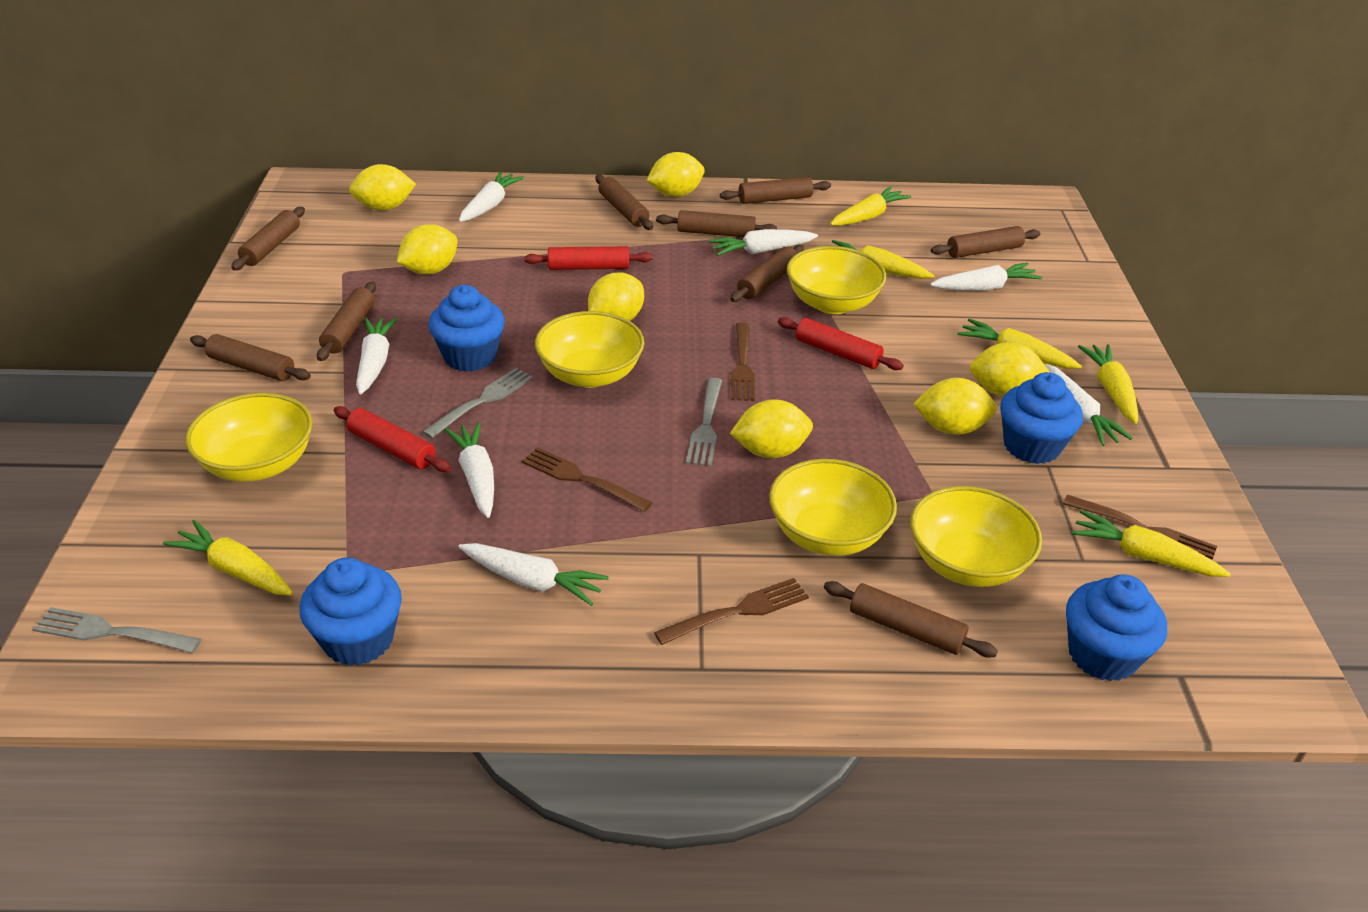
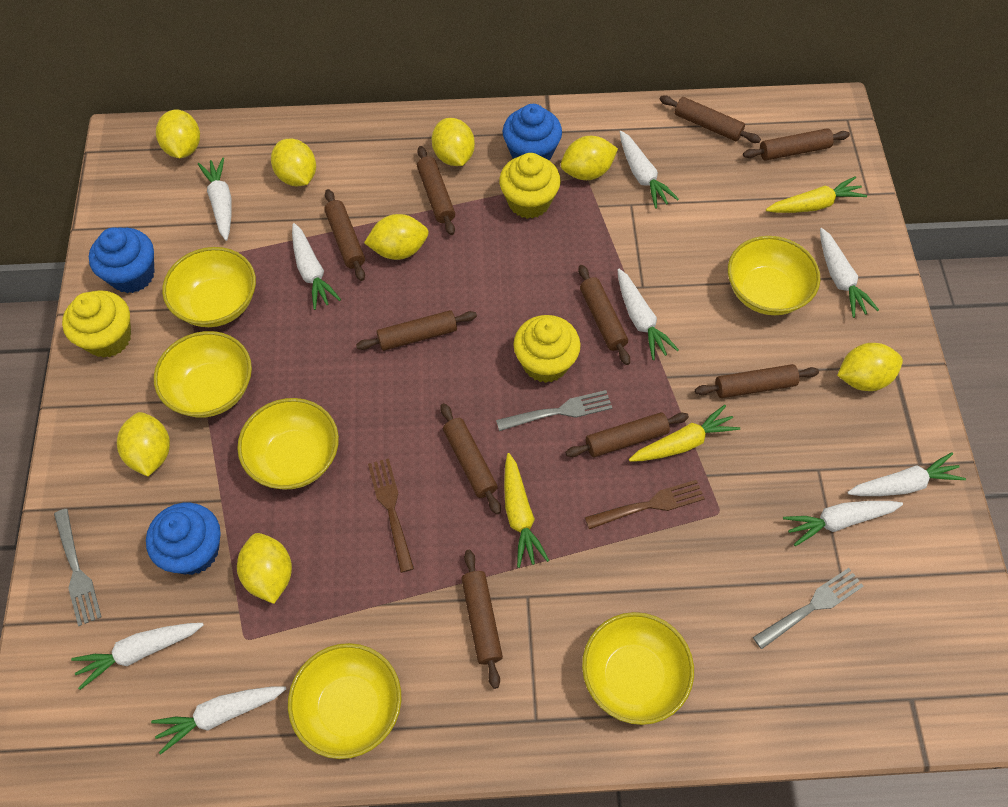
blue cupcake: [299,558,402,666] [428,285,505,372] [1000,372,1083,464] [1066,574,1167,681] = 4 -> [89,227,155,293] [146,503,221,575] [503,104,562,161] = 3
brown fork: [522,447,652,512] [654,578,809,645] [731,322,755,401] [1063,494,1217,560] = 4 -> [368,458,414,573] [585,480,705,529] = 2
brown rolling pin: [190,334,311,381] [231,207,305,271] [317,282,376,361] [595,175,653,230] [656,210,777,237] [720,177,831,204] [730,245,804,302] [824,581,998,658] [931,226,1040,258] = 9 -> [324,189,365,281] [356,310,477,351] [417,146,455,235] [440,403,501,514] [461,550,503,689] [566,412,689,457] [578,265,630,365] [659,95,761,143] [695,364,819,398] [743,128,850,161] = 10
red rolling pin: [334,406,451,472] [524,246,653,270] [778,317,904,370] = 3 -> none = 0
white carrot: [356,318,398,394] [444,422,494,518] [458,543,609,606] [459,172,524,222] [708,229,818,256] [930,263,1042,291] [1045,364,1133,446] = 7 -> [71,623,204,690] [151,686,286,755] [198,157,232,241] [292,223,341,310] [617,269,679,360] [620,131,679,209] [783,501,903,546] [820,228,879,318] [847,452,966,496] = 9
yellow bowl: [186,393,313,482] [535,311,644,388] [769,459,897,556] [787,246,886,314] [910,486,1042,587] = 5 -> [154,331,252,418] [162,247,256,327] [237,398,339,489] [288,643,401,759] [582,612,694,725] [728,236,820,315] = 6
yellow carrot: [163,520,293,596] [830,186,911,226] [832,240,934,279] [957,319,1082,369] [1071,510,1231,577] [1078,344,1138,424] = 6 -> [504,453,549,568] [629,405,740,462] [766,176,867,213] = 3
yellow cupcake: none = 0 -> [62,290,131,358] [499,153,561,219] [513,315,581,383] = 3
yellow lemon: [349,164,416,211] [397,224,458,274] [588,272,644,321] [646,152,705,197] [730,399,813,458] [913,378,997,435] [970,342,1050,397] = 7 -> [117,412,170,477] [156,110,200,158] [237,533,292,604] [271,138,316,186] [364,214,429,260] [432,118,475,166] [561,136,618,180] [837,343,903,391] = 8

